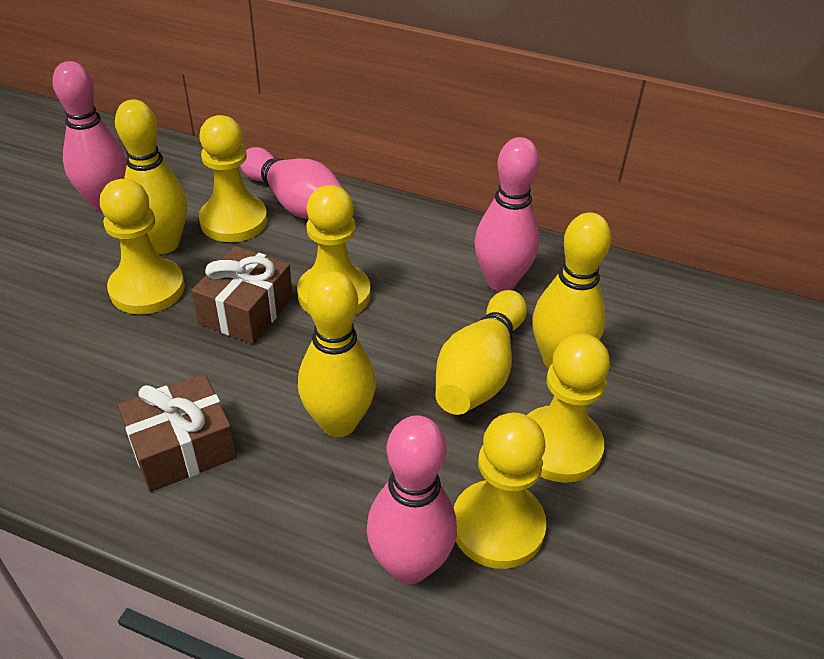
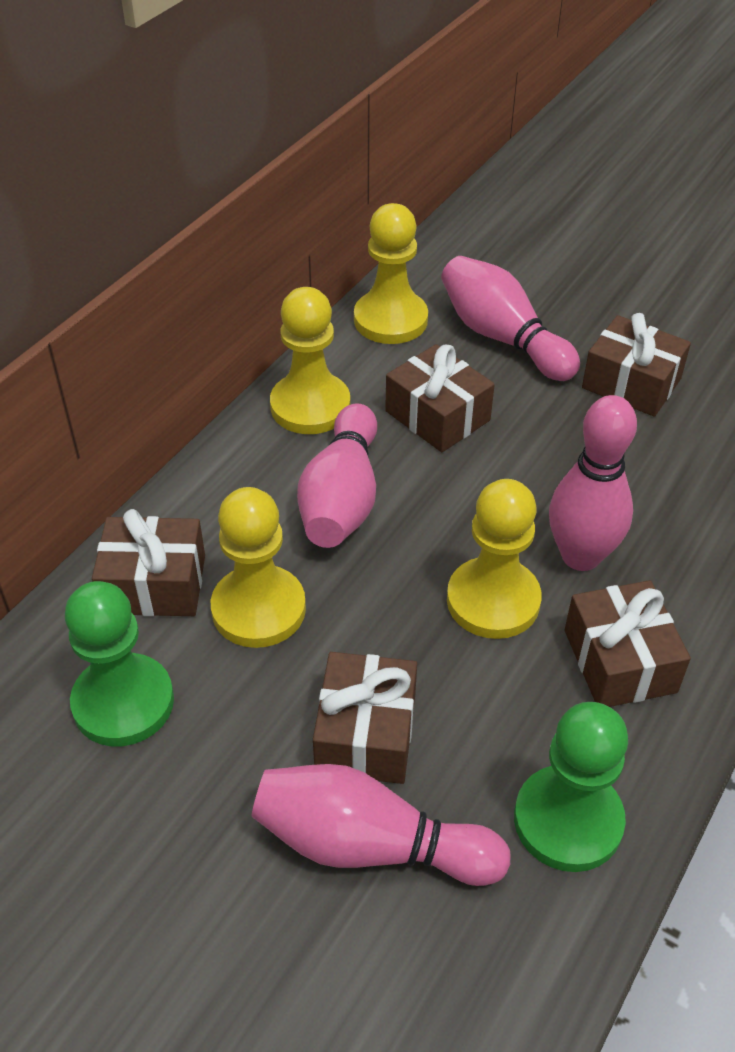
brown gift: [118,374,237,492] [191,246,293,344] = 2 -> [92,509,205,616] [313,652,417,784] [385,344,495,452] [565,580,691,707] [582,313,691,417] = 5
green pawn: none = 0 -> [65,581,174,746] [514,702,628,872] = 2
yellow bowling pin: [115,99,187,254] [298,271,376,437] [435,290,527,415] [533,212,611,368] = 4 -> none = 0
yellow pawn: [100,179,185,314] [199,115,268,242] [297,185,371,314] [454,413,547,569] [527,334,610,483] = 5 -> [211,487,306,648] [270,287,350,434] [354,203,428,344] [447,479,542,639] = 4

